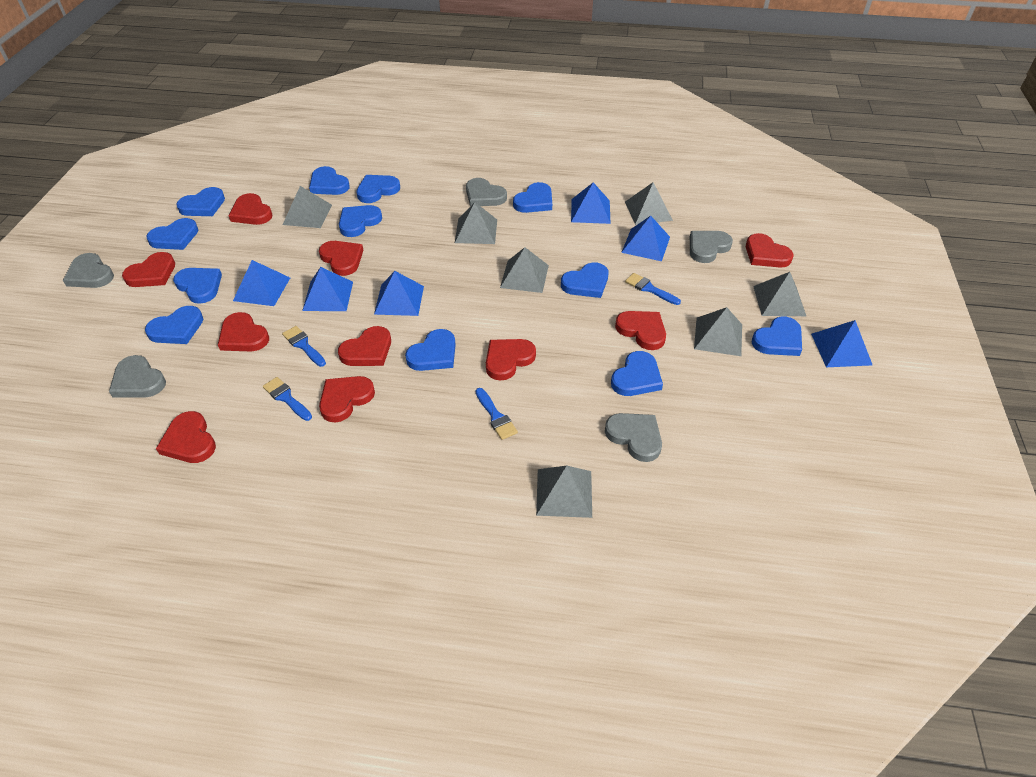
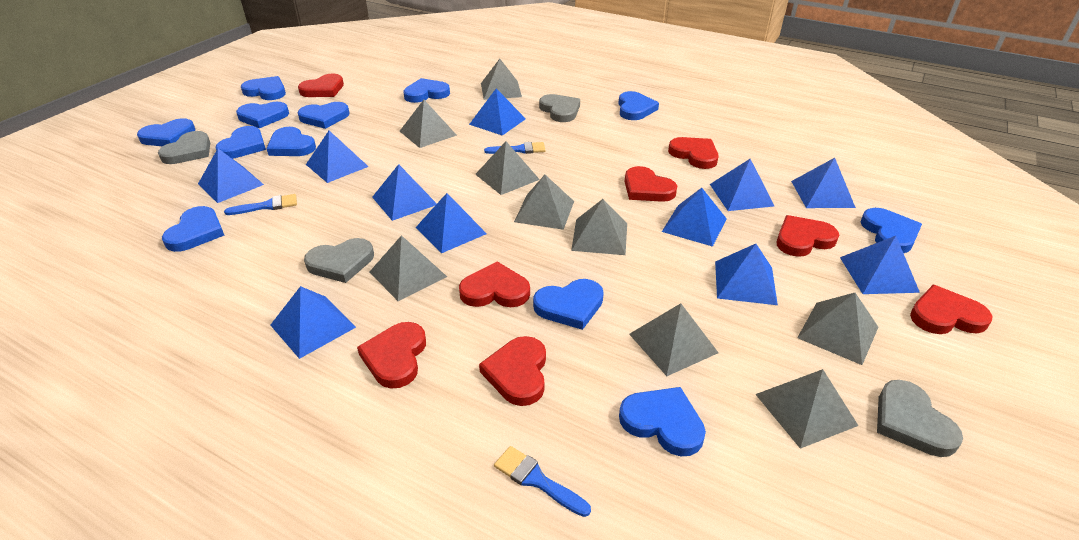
blue brush: [263,377,312,421] [282,326,326,367] [476,388,518,440] [625,273,681,305] = 4 -> [224,194,297,215] [484,142,546,154] [494,446,591,517] = 3
blue pyramid: [233,260,290,306] [302,267,353,311] [374,271,424,316] [571,182,610,224] [621,216,670,261] [811,320,872,367] = 6 -> [198,148,264,203] [270,286,356,359] [306,131,369,183] [372,164,437,221] [415,193,487,253] [469,89,526,136] [662,188,727,247] [710,159,774,211] [715,244,778,305] [791,158,856,208] [840,236,920,294] = 11
grey heart: [63,253,114,288] [109,355,166,397] [466,178,507,206] [605,413,662,462] [690,231,733,263] = 5 -> [158,131,210,164] [304,238,374,283] [539,94,580,122] [877,380,963,457] = 4
grey pyramid: [283,186,332,228] [455,202,497,244] [500,247,549,293] [536,466,592,518] [625,183,673,225] [694,307,742,356] [753,272,806,316] = 7 -> [370,235,447,301] [400,100,457,148] [475,141,540,195] [481,59,522,100] [514,175,574,230] [571,199,627,255] [629,303,718,376] [755,369,858,449] [797,293,878,365] = 9
red heart: [122,252,175,287] [156,411,216,463] [218,312,269,351] [229,193,273,225] [319,241,363,276] [319,376,375,422] [338,326,391,366] [486,339,536,381] [615,311,666,350] [746,233,794,267] = 10 -> [298,74,344,97] [357,322,426,389] [459,261,530,307] [479,336,546,406] [625,166,677,202] [668,137,719,169] [777,215,839,257] [910,285,993,334] = 8

